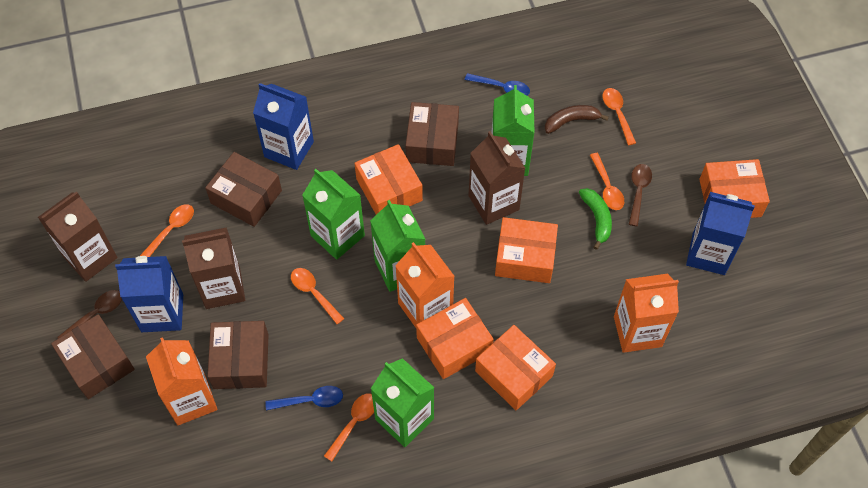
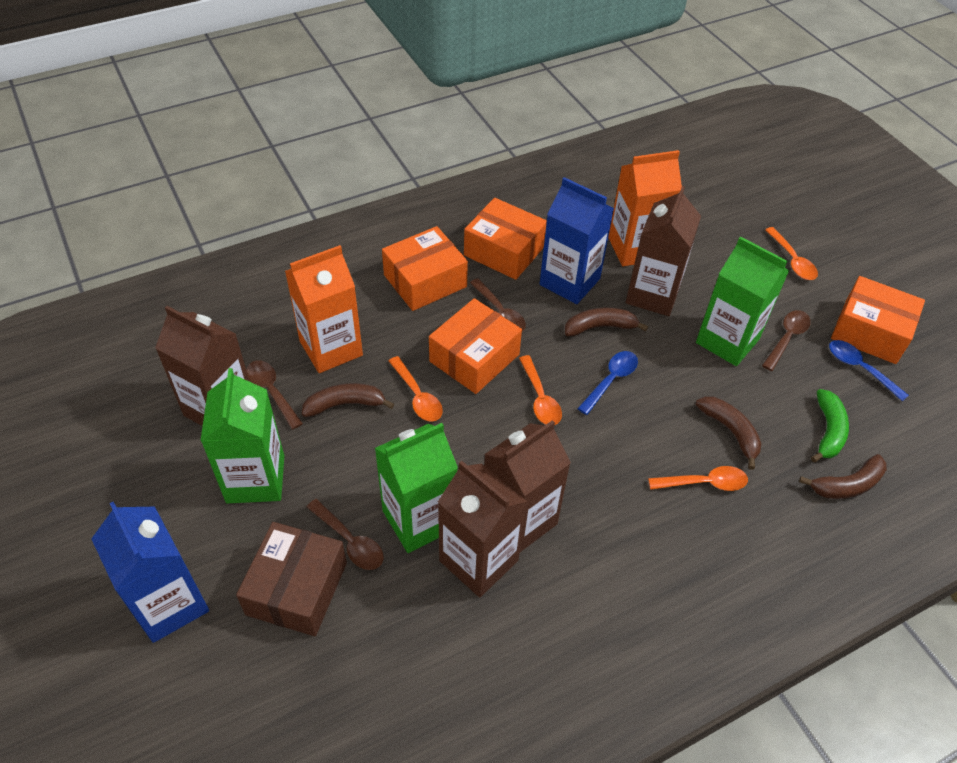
blue carton: [115,256,183,332] [253,83,314,170] [686,192,755,275] = 3 -> [91,502,209,643] [540,177,614,304] = 2
brown banana: [545,105,609,134] = 1 -> [302,383,394,417] [565,308,648,336] [695,396,761,470] [799,454,887,499] = 4
brown box: [51,314,135,399] [205,152,282,227] [207,321,268,389] [405,102,459,166] = 4 -> [236,522,347,636] = 1
brown carton: [38,191,118,282] [182,227,245,309] [468,131,525,225] = 3 -> [155,306,250,426] [438,461,527,598] [484,420,571,552] [626,186,701,316] = 4
brown spoon: [57,290,122,338] [629,164,652,226] = 2 -> [246,360,303,429] [307,499,384,570] [470,278,526,331] [762,310,811,371] = 4
green carton: [302,169,365,260] [370,200,425,292] [370,358,434,447] [491,85,535,176] = 4 -> [201,368,284,503] [375,423,458,553] [696,236,789,366] = 3
orange box: [354,144,423,215] [416,298,494,379] [475,325,556,410] [495,217,558,283] [699,159,770,218] = 5 -> [382,226,468,311] [429,298,522,394] [464,198,547,280] [831,276,925,364] = 4
orange carton: [146,337,217,425] [395,242,455,328] [614,274,679,353] = 3 -> [285,245,363,373] [608,150,682,266] = 2
orange spoon: [140,204,194,257] [291,268,344,324] [324,394,374,461] [590,153,624,210] [603,88,636,146] = 5 -> [389,356,443,422] [519,355,562,425] [648,466,748,491] [765,227,818,280] = 4

